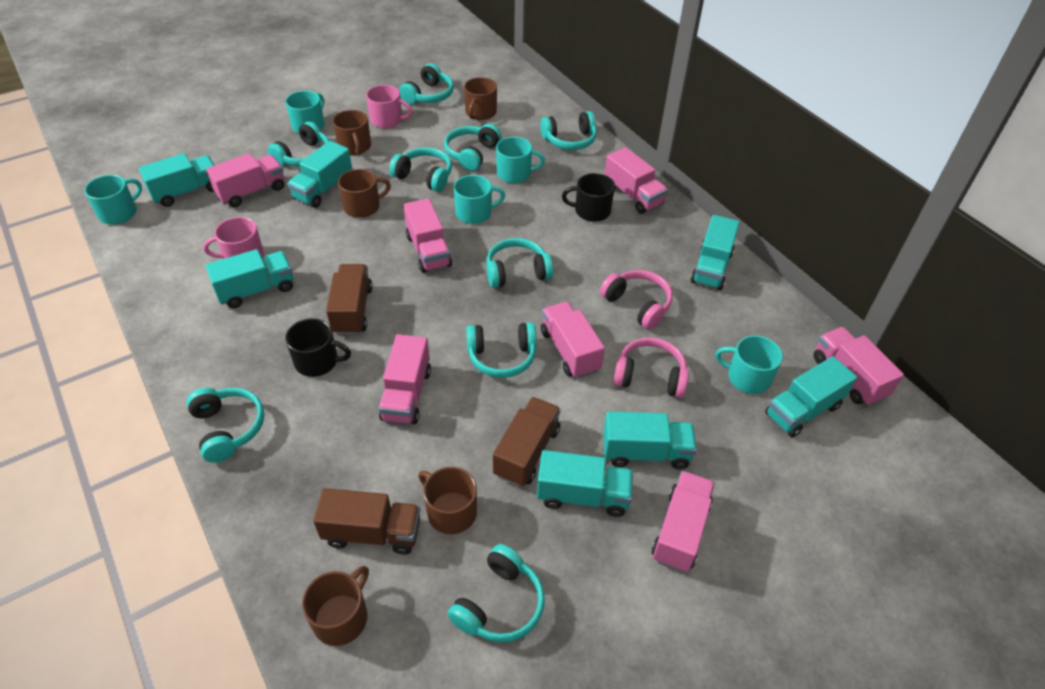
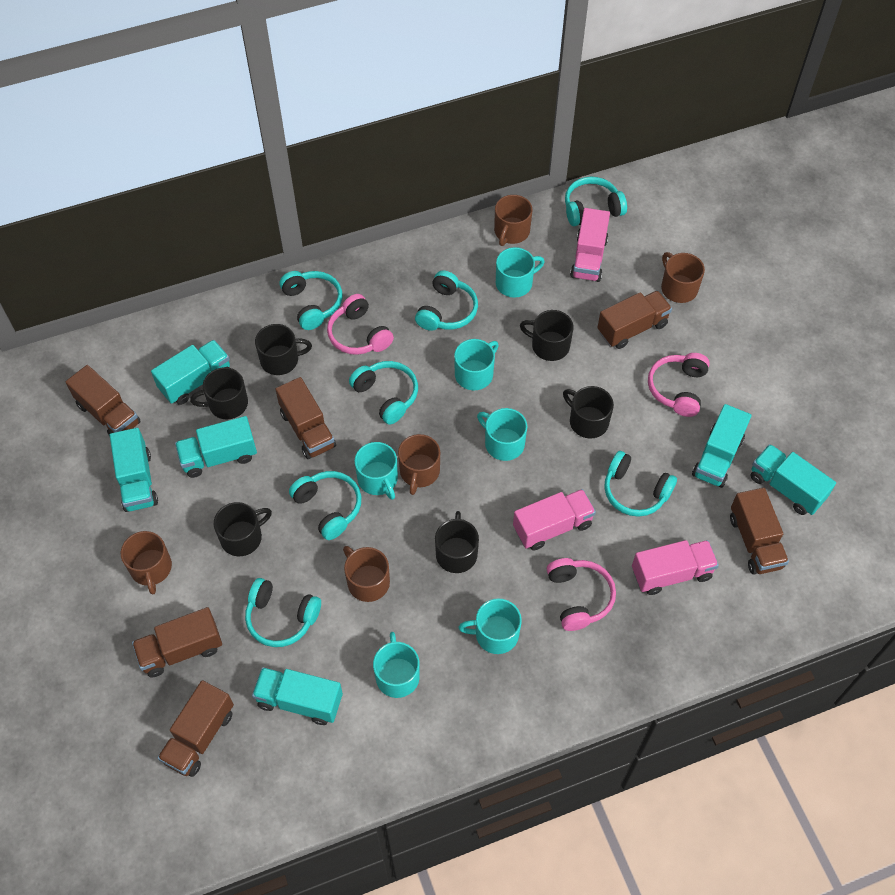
black mug: [285,318,351,377] [562,173,615,222] = 2 -> [190,367,248,419] [214,502,272,556] [255,324,312,375] [435,511,479,573] [520,310,574,361] [563,386,614,438] = 6
brown truck: [313,488,420,555] [326,264,373,335] [493,397,561,487] = 3 -> [66,365,141,437] [132,607,222,678] [158,680,234,777] [275,377,336,459] [597,291,672,349] [730,488,789,575] = 6
pink headphones: [600,270,673,330] [613,338,689,398] = 2 -> [327,294,394,355] [547,558,616,631] [648,353,710,417] = 3
pink mug: [203,217,264,259] [366,85,413,128] = 2 -> none = 0
pink truck: [206,153,284,207] [378,334,431,424] [403,198,452,273] [541,302,605,379] [604,147,668,214] [652,471,715,572] [813,327,904,406] = 7 -> [513,489,596,551] [570,208,610,282] [632,540,719,595] = 3
turquoise headphones: [186,388,264,463] [268,121,329,167] [389,147,452,192] [399,63,454,105] [444,124,501,171] [448,544,545,643] [466,322,537,378] [487,238,553,288] [540,111,597,150] = 9 -> [245,578,321,647] [280,271,342,330] [289,471,361,540] [349,361,418,425] [415,270,478,331] [565,177,627,226] [604,451,677,517] = 7
turquoise mug: [84,175,142,225] [285,91,325,133] [454,175,505,224] [496,137,545,183] [715,335,783,394] = 5 -> [354,442,398,500] [373,632,420,698] [454,339,499,390] [458,598,522,654] [477,408,527,461] [496,247,545,298] = 6
turquoise truck: [138,153,215,207] [206,249,293,308] [287,141,352,208] [537,450,633,517] [603,411,697,469] [690,215,740,290] [765,356,857,437] = 7 -> [110,428,158,512] [151,340,230,405] [175,416,257,478] [252,667,343,725] [692,404,752,488] [751,444,836,515] = 6

